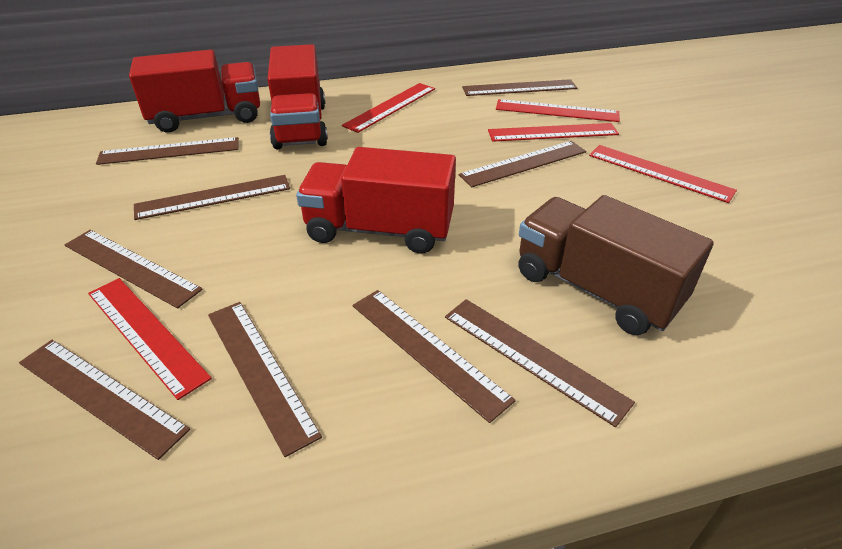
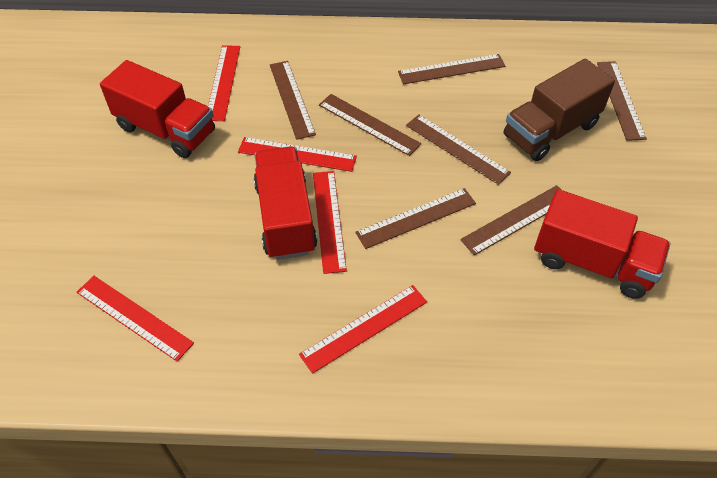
brown ruler: [19,340,190,460] [65,230,203,309] [96,137,239,165] [134,175,290,220] [208,302,322,457] [353,290,516,423] [445,299,635,427] [459,141,586,187] [462,79,577,96] = 9 -> [270,61,316,140] [319,94,421,156] [355,188,476,249] [398,54,505,84] [406,115,511,185] [460,185,561,255] [597,61,647,141] = 7

